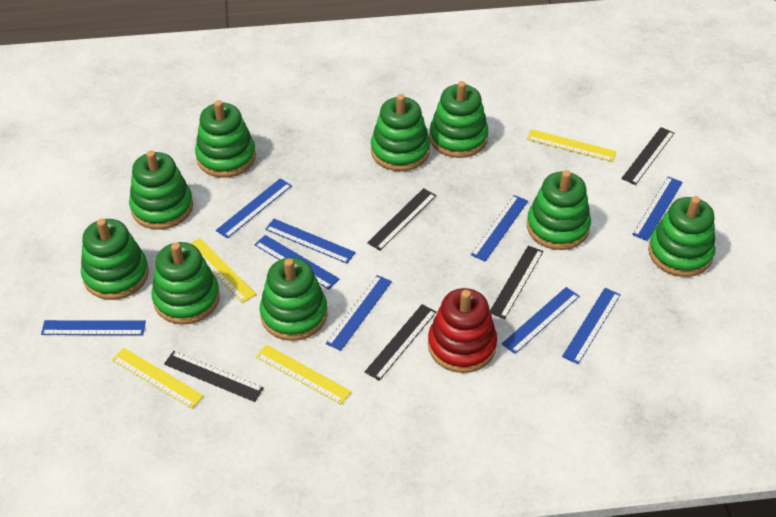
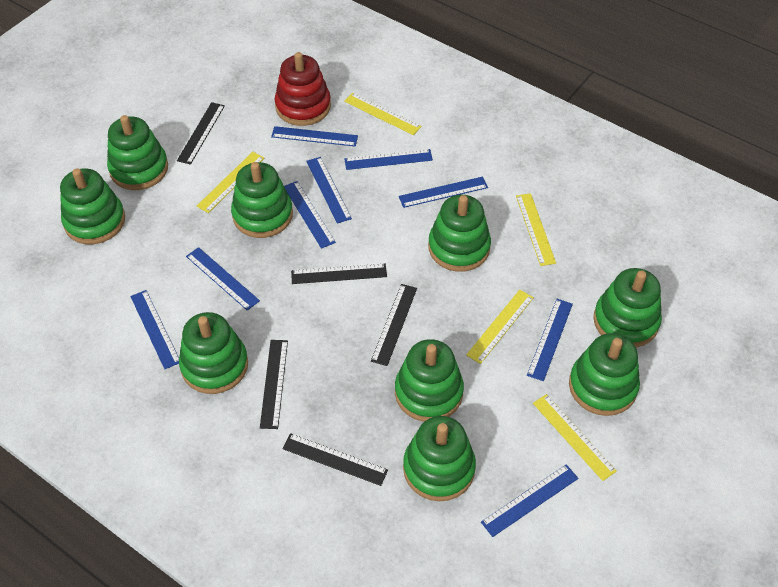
yellow ruler: [112,348,204,409] [190,238,256,303] [256,345,352,404] [527,129,617,162] = 4 -> [197,152,264,213] [344,93,422,135] [466,290,534,364] [516,193,556,266] [533,394,617,481] = 5

